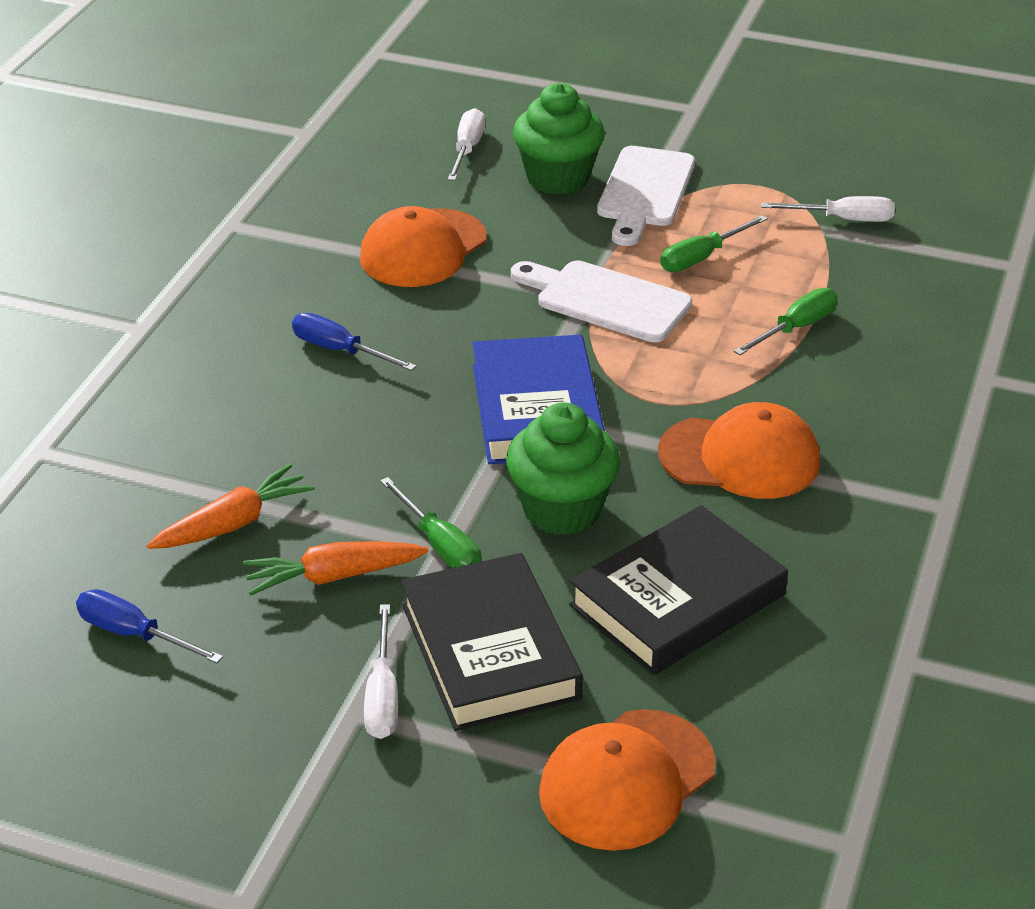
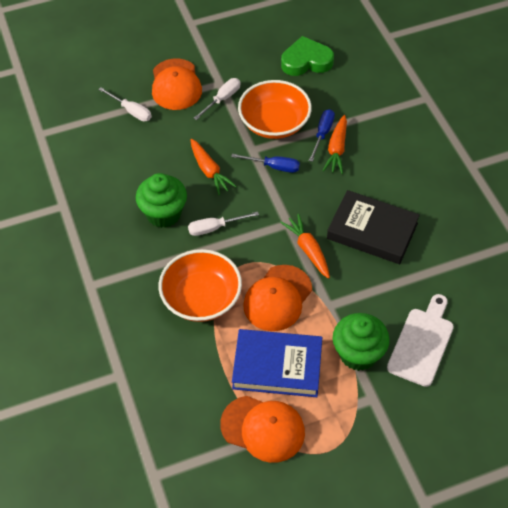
black book: [401,553,583,731] [569,505,788,675] = 2 -> [327,190,420,264] = 1
green heart: none = 0 -> [281,36,334,76] = 1
green screwdriver: [380,477,482,568] [660,215,768,272] [734,288,838,355] = 3 -> none = 0
orange bowl: none = 0 -> [159,249,242,322] [238,80,312,139] = 2
orange carrot: [147,464,315,549] [243,541,428,596] = 2 -> [190,139,237,195] [280,214,330,279] [322,115,347,174] = 3
white cutting board: [511,261,692,342] [597,146,695,246] = 2 -> [387,294,454,387] = 1

